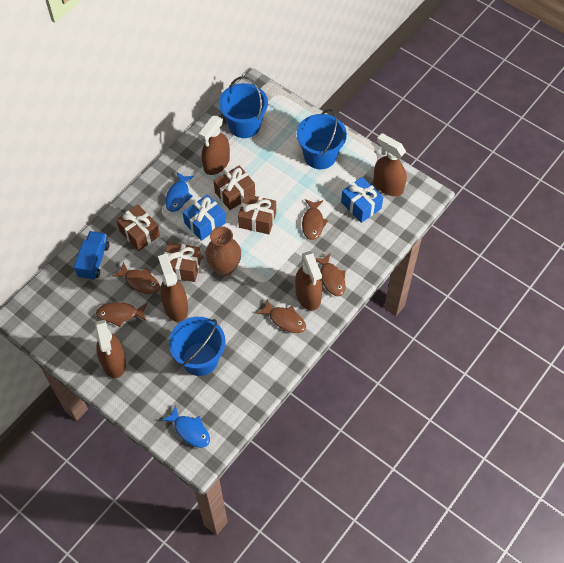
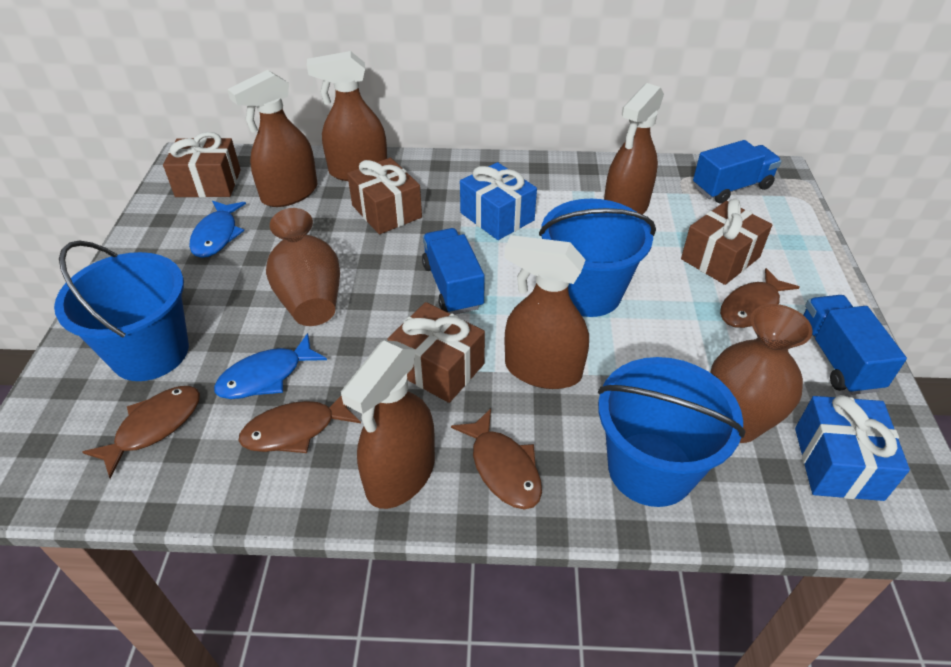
blue truck: [74,231,109,280] = 1 -> [422,228,485,315] [693,140,782,204] [803,295,907,395] = 3
brown fish: [96,302,147,327] [112,262,160,294] [257,299,306,333] [302,199,328,240] [315,253,346,296] = 5 -> [82,386,200,479] [238,396,361,453] [451,408,542,509] [720,268,800,328] = 4
brown vase: [205,226,241,276] = 1 -> [266,208,340,326] [710,304,812,443] = 2

